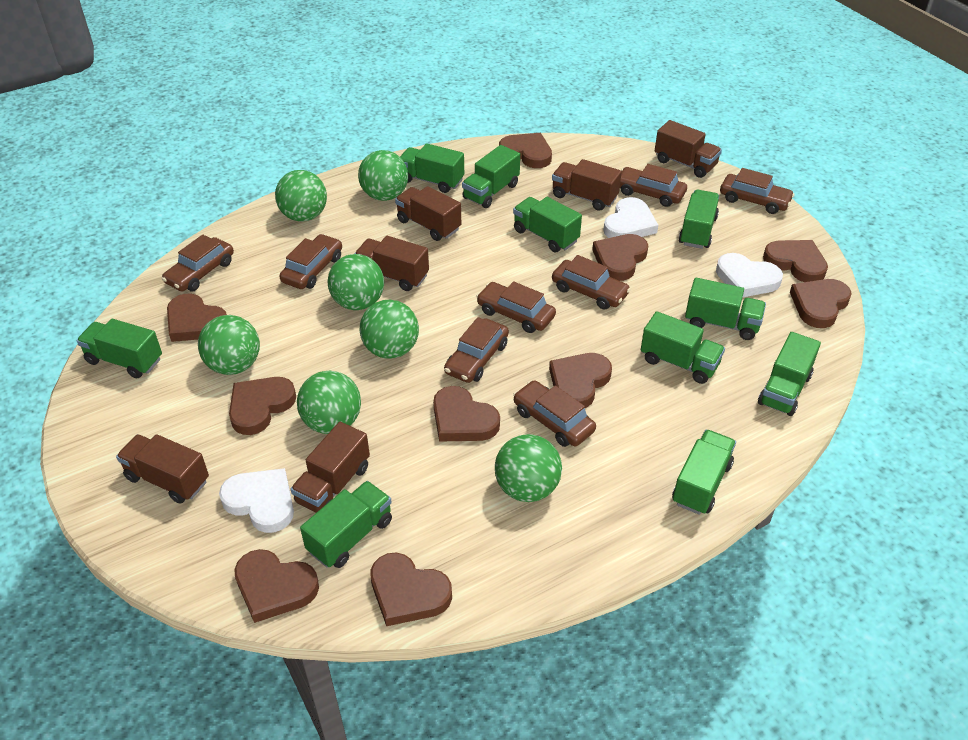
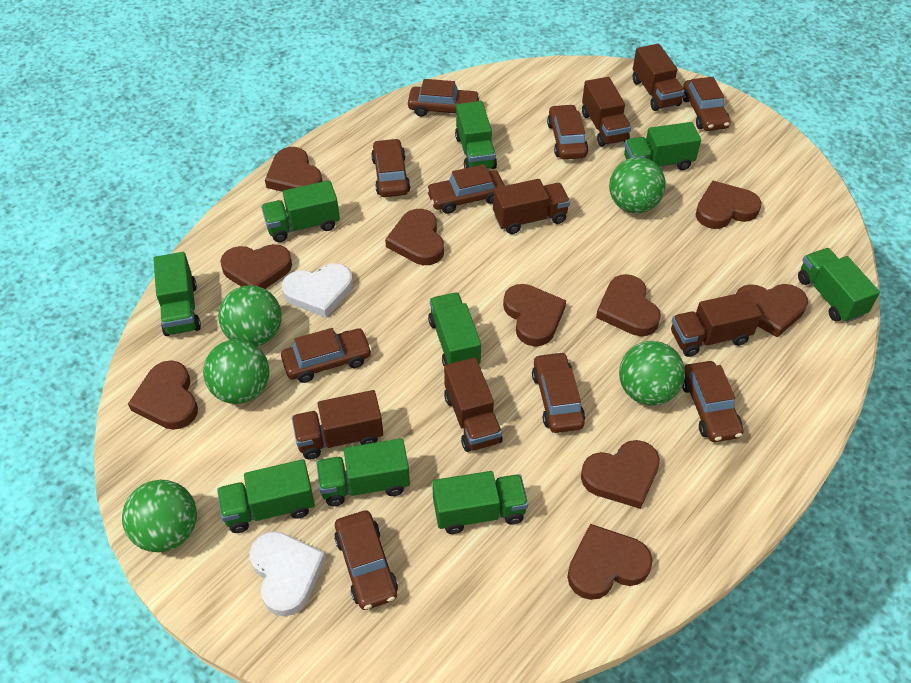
brown car: [162,234,234,292] [279,234,342,289] [444,317,509,383] [476,281,556,333] [513,380,596,447] [552,255,631,310] [620,164,687,207] [720,168,794,214] = 8 -> [281,328,372,383] [334,510,398,610] [371,138,410,197] [408,79,480,116] [426,164,505,214] [532,352,585,433] [547,104,588,159] [682,77,731,131] [682,361,744,442] = 9
green ball: [198,315,260,375] [275,170,327,222] [297,371,361,434] [328,254,384,310] [358,150,408,201] [360,300,419,359] [495,434,562,502] = 7 -> [122,480,197,552] [203,339,269,404] [218,285,282,347] [609,157,665,213] [619,341,685,406] = 5
green truck: [77,319,162,378] [300,481,392,568] [400,143,464,193] [462,145,520,208] [513,197,582,252] [641,311,725,384] [672,430,736,515] [679,190,719,249] [685,277,766,340] [758,332,821,416] = 10 -> [153,252,201,336] [217,459,315,533] [261,180,340,242] [316,438,410,506] [428,292,481,366] [432,471,528,534] [455,101,497,169] [624,122,701,170] [798,248,880,323] = 9
white heart: [219,468,294,533] [603,197,658,238] [716,253,783,298] = 3 -> [249,531,326,616] [282,263,353,317] = 2

